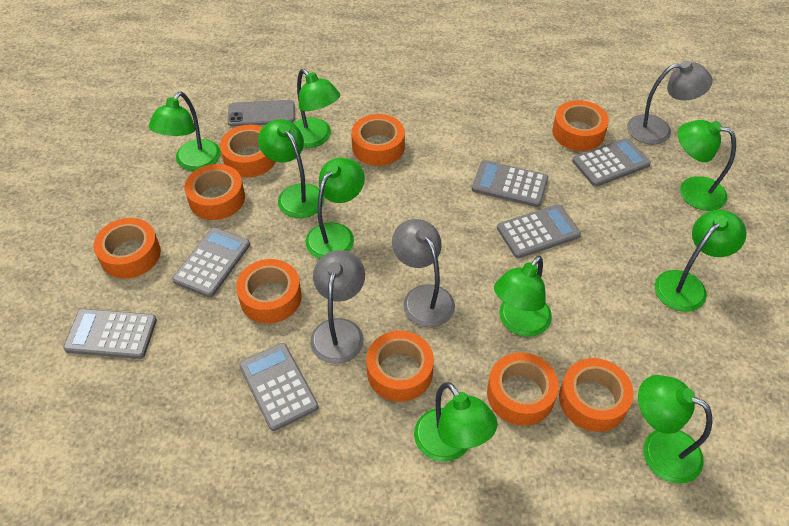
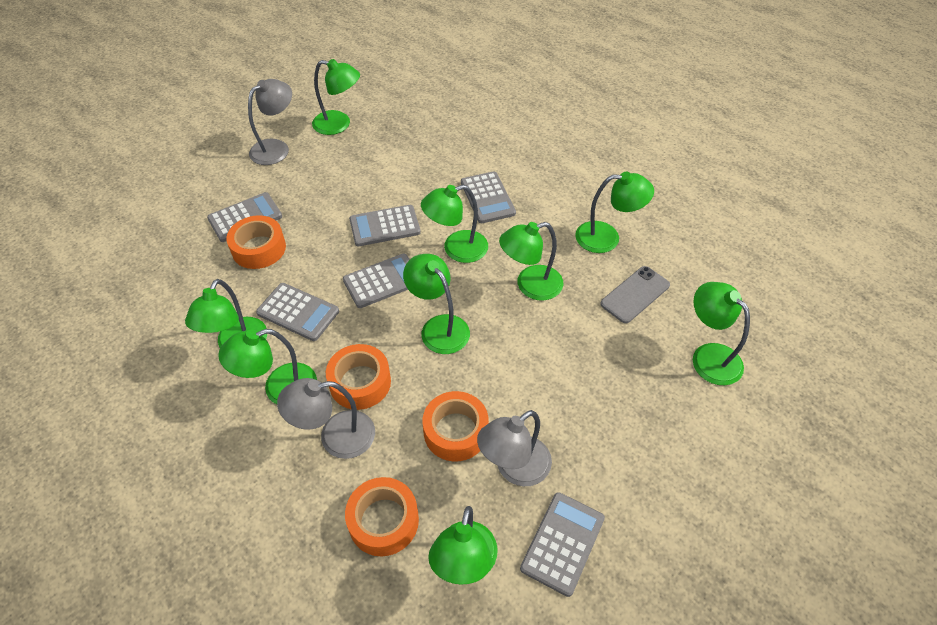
orange tape: [94,218,161,279] [184,164,245,220] [220,125,276,177] [236,259,302,323] [351,114,405,166] [366,331,434,402] [487,352,559,426] [552,100,609,151] [559,358,634,432] = 9 -> [226,215,286,269] [326,344,391,410] [345,477,419,556] [422,391,489,461] = 4

